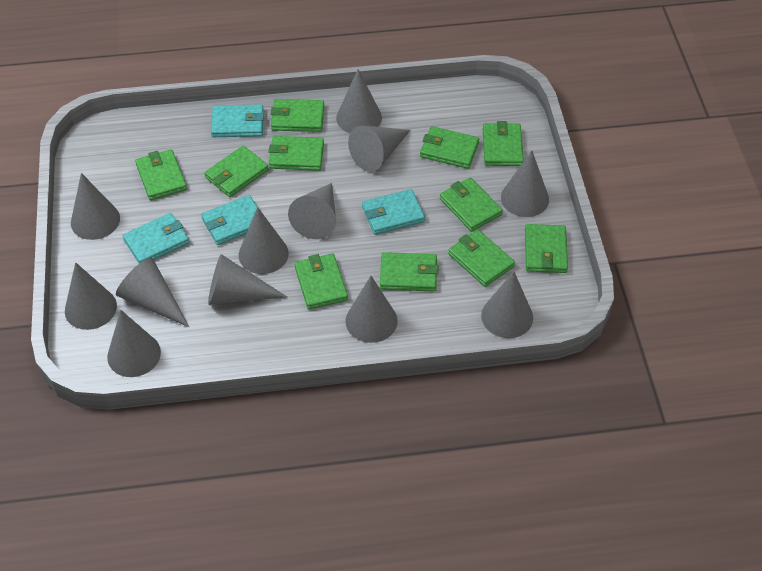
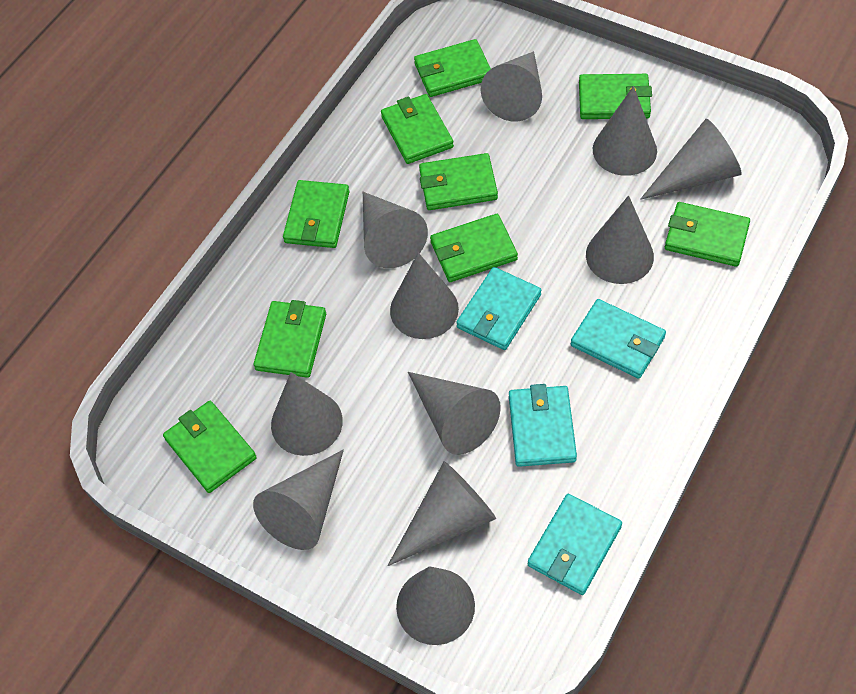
green wallet: [135,149,187,200] [204,146,269,197] [269,136,324,171] [271,99,324,132] [294,253,348,310] [380,252,438,291] [420,126,479,169] [440,177,503,232] [448,230,515,287] [483,121,524,166] [525,224,568,273] = 11 -> [163,401,257,493] [253,300,326,378] [283,180,350,248] [381,94,454,164] [414,39,491,97] [419,153,498,210] [430,214,518,282] [579,74,652,119] [665,202,750,267] = 9
grey cone: [65,262,117,330] [71,173,120,240] [107,310,161,377] [116,257,189,327] [208,254,287,304] [239,207,289,274] [288,183,336,239] [336,69,382,133] [346,276,398,343] [348,125,410,172] [481,271,533,338] [501,151,549,217] = 12 -> [253,450,344,550] [271,372,343,456] [363,192,428,268] [387,462,496,566] [390,253,459,339] [396,566,475,645] [408,372,501,455] [481,51,542,121] [586,196,654,284] [593,86,657,176] [640,119,741,200] = 11

